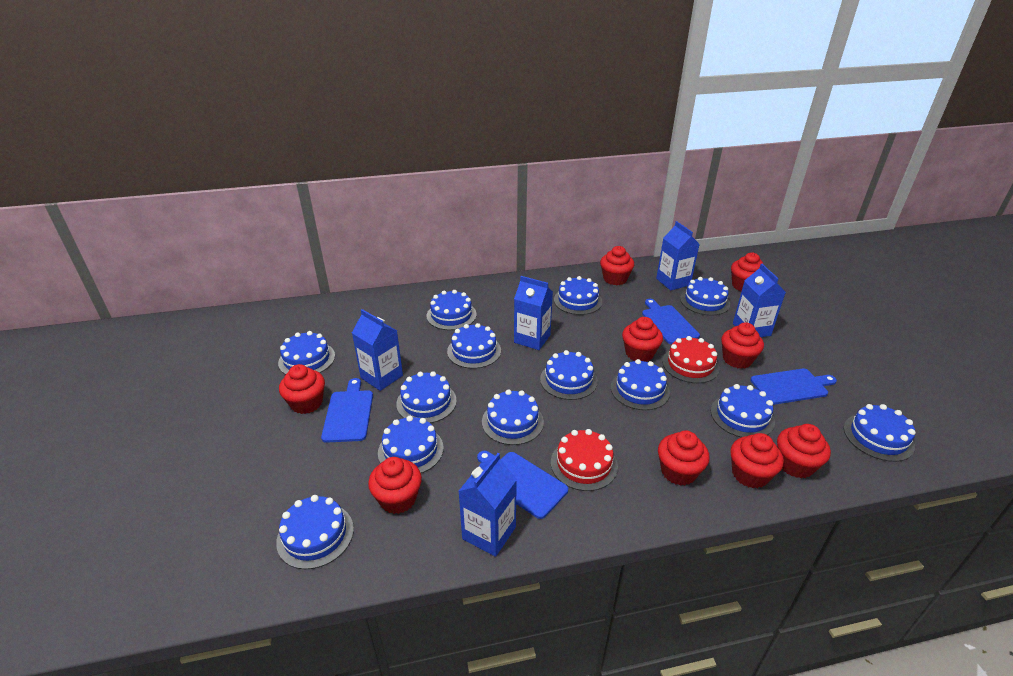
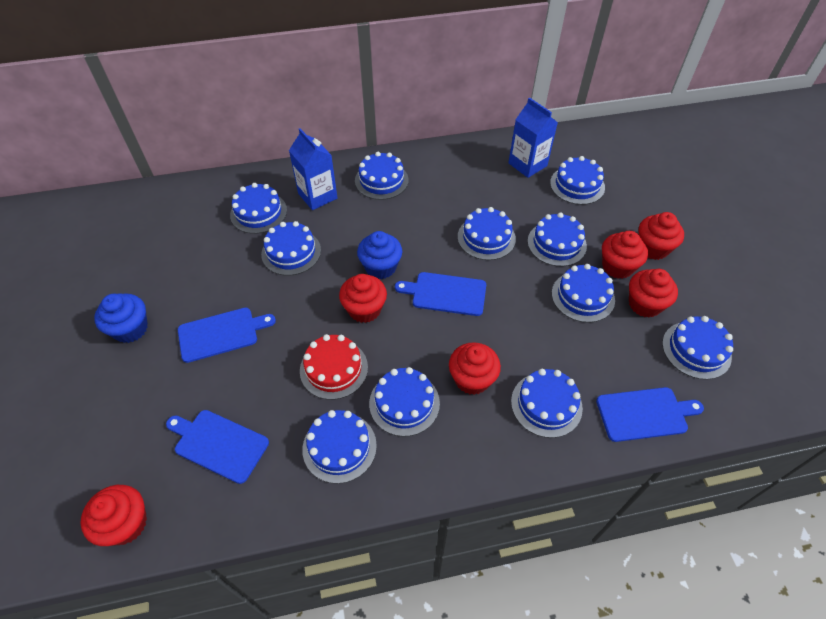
blue cake: [276,495,354,569] [278,331,335,375] [378,416,444,473] [396,371,457,423] [426,290,477,330] [447,323,501,369] [482,389,544,445] [540,350,598,400] [554,276,602,315] [611,359,670,410] [680,277,730,316] [711,384,775,437] [844,404,916,462] = 13 -> [230,183,287,234] [261,221,321,276] [302,410,377,484] [355,152,409,200] [369,367,440,437] [458,207,516,260] [511,369,583,438] [528,213,587,266] [550,156,605,205] [552,264,615,323] [662,316,733,380] = 11
blue carton: [352,309,403,391] [458,453,517,557] [514,276,553,350] [656,221,700,290] [733,264,786,337] = 5 -> [289,128,337,210] [508,97,558,178] = 2
blue cupcake: none = 0 -> [94,293,148,343] [357,231,402,279] = 2
red cake: [551,429,618,491] [662,336,720,383] = 2 -> [300,334,368,400] = 1
red cupcake: [279,364,325,414] [368,457,422,514] [600,246,634,285] [622,317,663,362] [658,431,710,486] [721,322,764,369] [730,433,784,488] [731,253,764,292] [777,424,831,478] = 9 -> [80,485,147,546] [339,274,387,323] [449,342,501,395] [602,231,648,279] [629,269,678,318] [639,212,684,260] = 6

